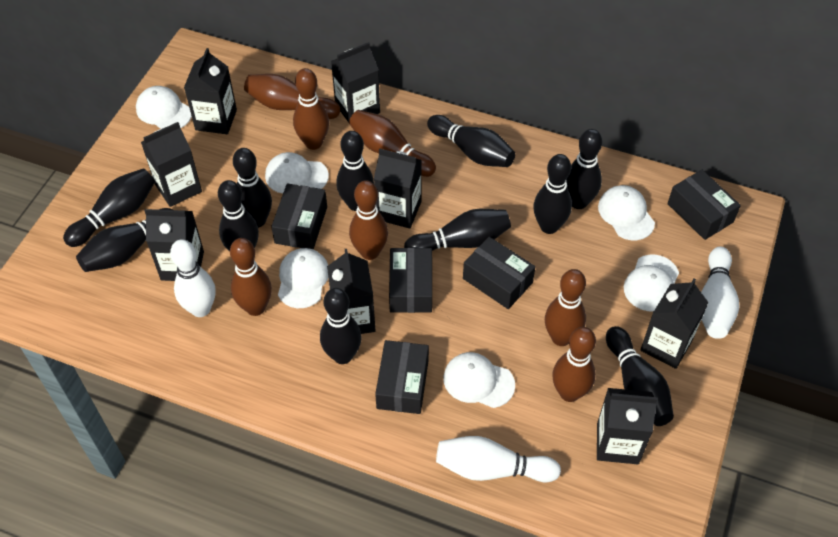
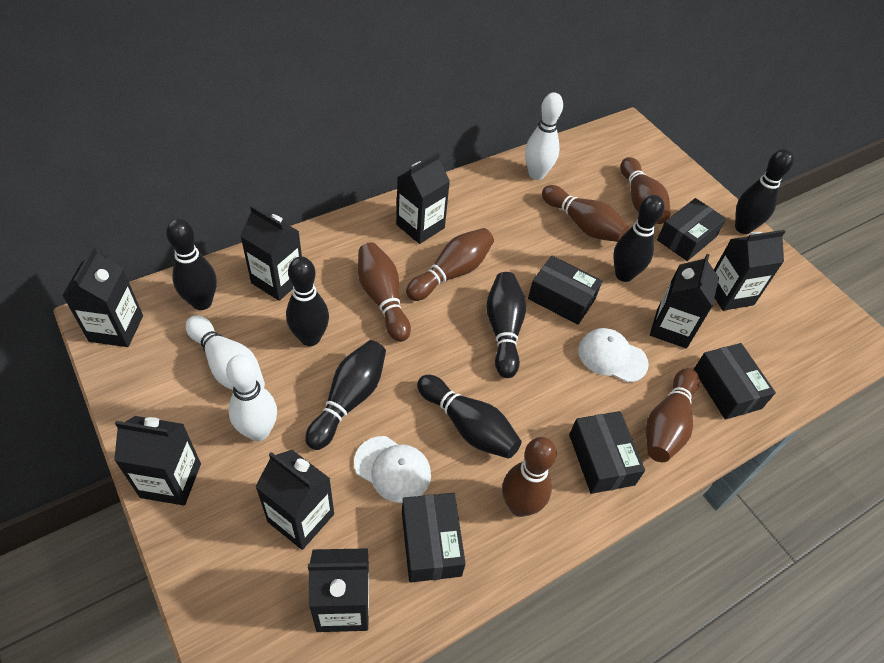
black bowling pin: [63,168,155,247] [76,208,173,272] [218,180,259,251] [233,148,272,228] [320,288,362,364] [336,131,374,211] [404,209,511,251] [427,115,515,167] [533,154,572,234] [566,129,602,209] [606,326,674,426] = 11 -> [166,218,217,310] [286,257,329,346] [305,340,386,450] [417,375,521,459] [486,272,526,378] [613,195,664,282] [735,149,794,234] = 7
brown bowling pin: [230,238,272,316] [244,74,340,119] [293,68,329,150] [349,110,436,177] [349,180,388,260] [545,269,586,346] [552,327,596,402] = 7 -> [358,242,411,342] [406,228,494,301] [502,437,557,517] [542,185,629,242] [620,157,671,224] [646,368,700,462] = 6
white cap: [136,86,192,129] [265,152,329,193] [278,248,328,308] [443,352,515,408] [598,185,655,240] [624,255,679,311] = 6 -> [354,436,431,503] [578,328,649,382] = 2

